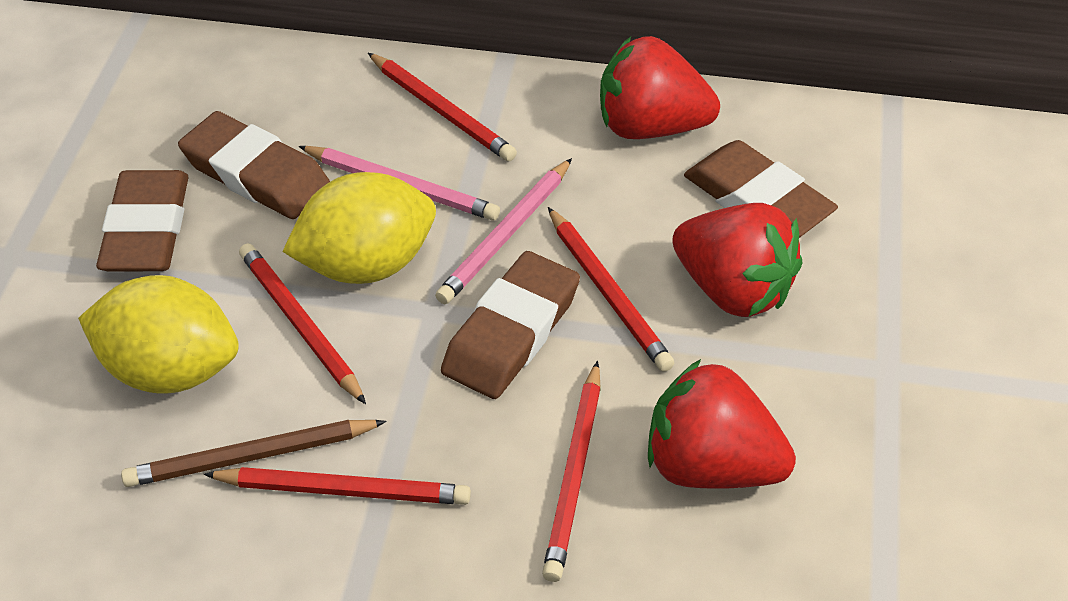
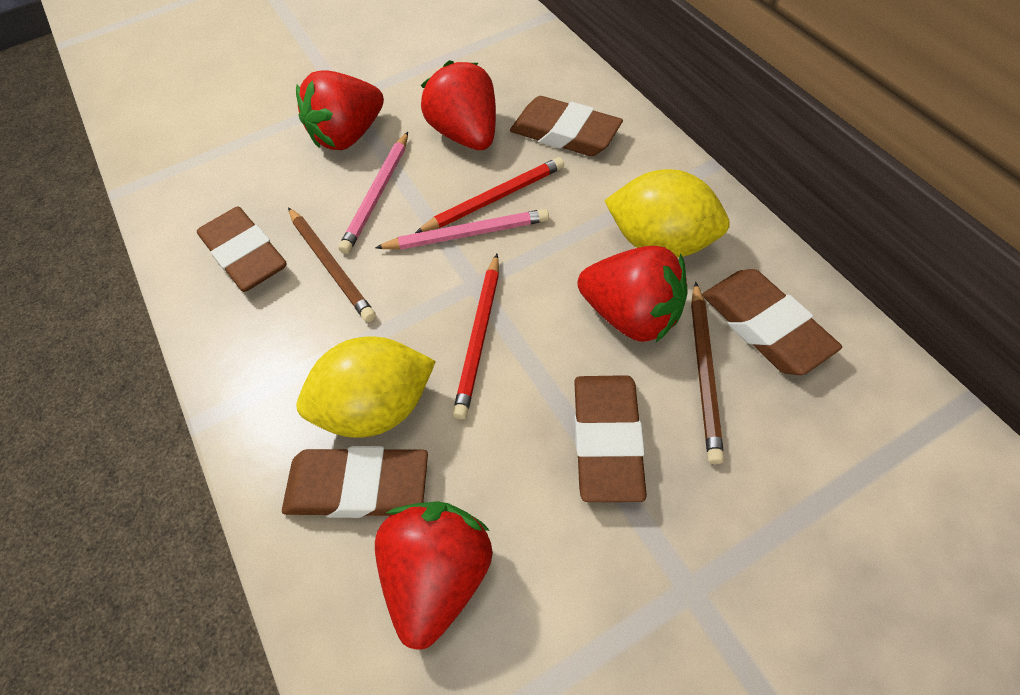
brown eraser: [96,170,189,272] [178,111,330,219] [441,251,580,399] [684,140,838,238] = 4 -> [197,207,287,292] [282,446,428,518] [510,96,623,156] [574,375,647,502] [702,269,842,375] = 5
brown pencil: [121,420,387,487] = 1 -> [288,207,376,322] [691,282,724,464] = 2
red pencil: [203,467,471,505] [239,243,366,404] [368,53,517,162] [542,361,601,582] [548,207,674,372] = 5 -> [415,157,564,233] [453,254,499,419] = 2
red strawberry: [600,36,720,139] [648,359,796,489] [672,203,802,317] = 3 -> [296,70,384,150] [375,501,493,650] [421,60,496,150] [578,246,688,342] = 4

